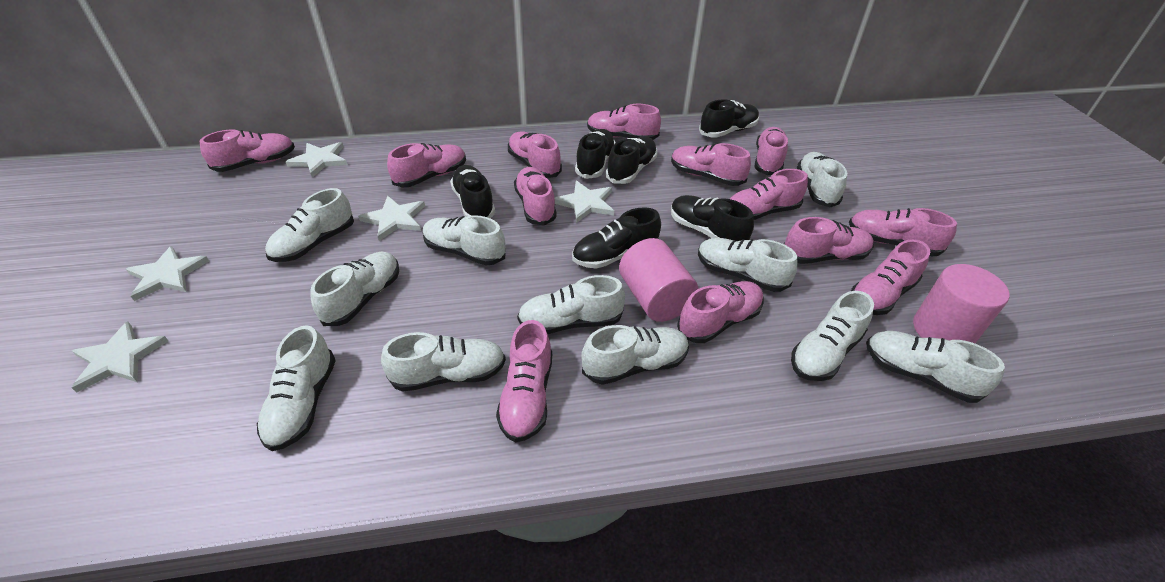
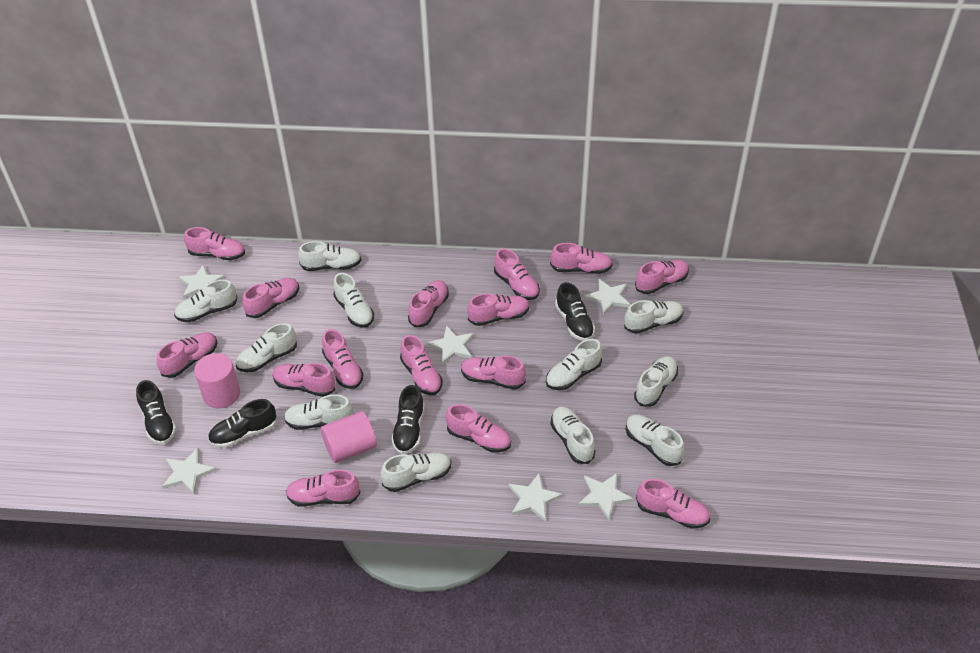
black shoe: [450,165,495,218] [572,207,661,269] [575,129,616,179] [606,137,657,184] [671,195,754,241] [699,100,759,138] = 6 -> [136,380,176,444] [208,399,277,448] [391,385,425,454] [555,282,595,341] = 4
pink shoe: [200,129,295,172] [387,143,466,187] [496,320,552,443] [508,131,562,178] [514,167,557,226] [587,104,661,140] [671,143,751,186] [677,281,764,343] [730,169,808,220] [755,127,788,175] [784,217,874,264] [849,208,957,256] [851,240,930,315] = 13 -> [157,333,218,378] [184,227,245,260] [242,278,299,318] [272,363,336,397] [286,469,361,507] [322,329,363,389] [400,335,443,395] [408,280,449,327] [446,404,511,452] [461,356,526,389] [467,293,530,326] [494,249,540,300] [550,243,613,274] [635,260,689,294] [636,479,710,529] = 15
white star: [72,322,168,393] [126,246,209,301] [286,142,348,178] [358,196,425,241] [555,181,614,223] = 5 -> [162,448,217,495] [178,264,225,298] [427,326,474,365] [509,473,563,522] [578,473,634,520] [584,279,631,315] = 6

